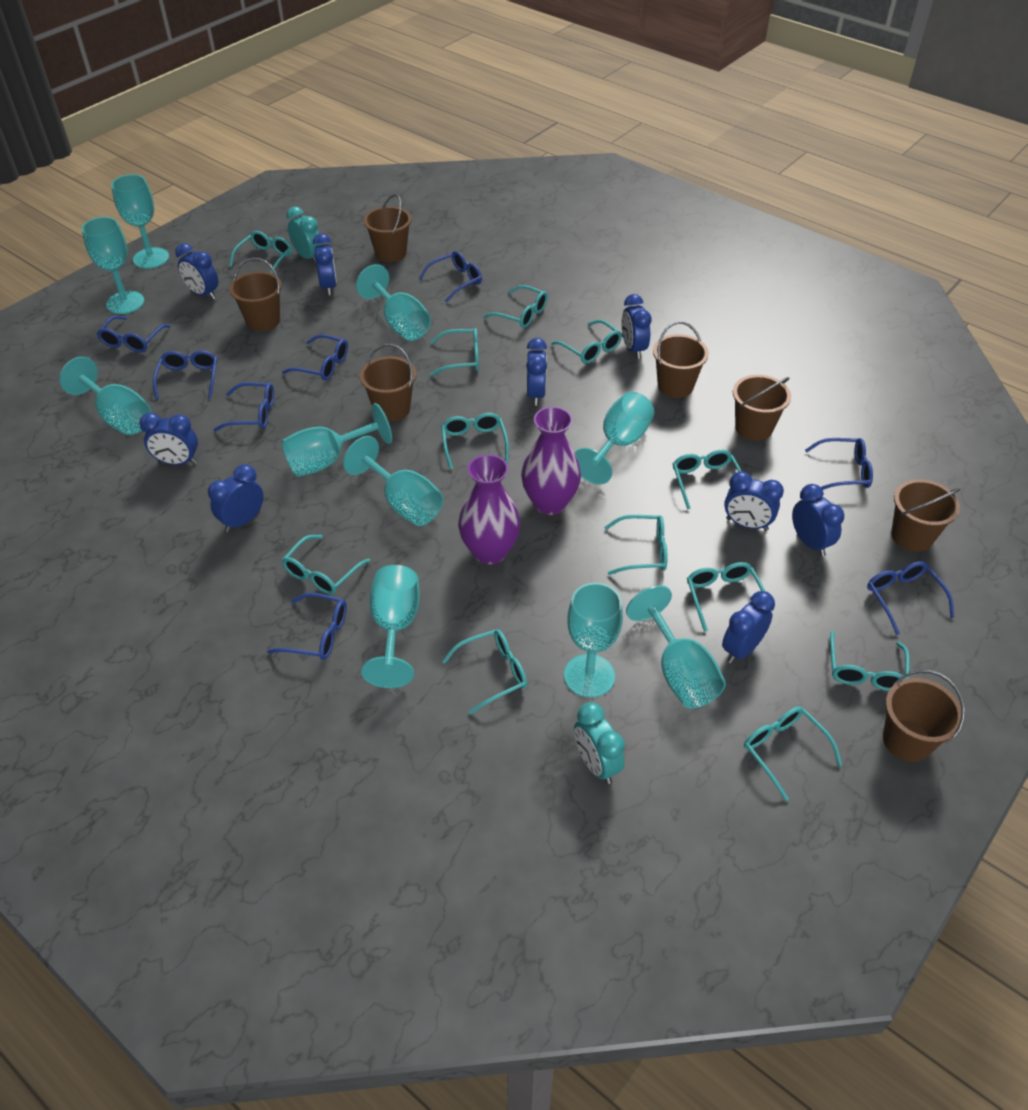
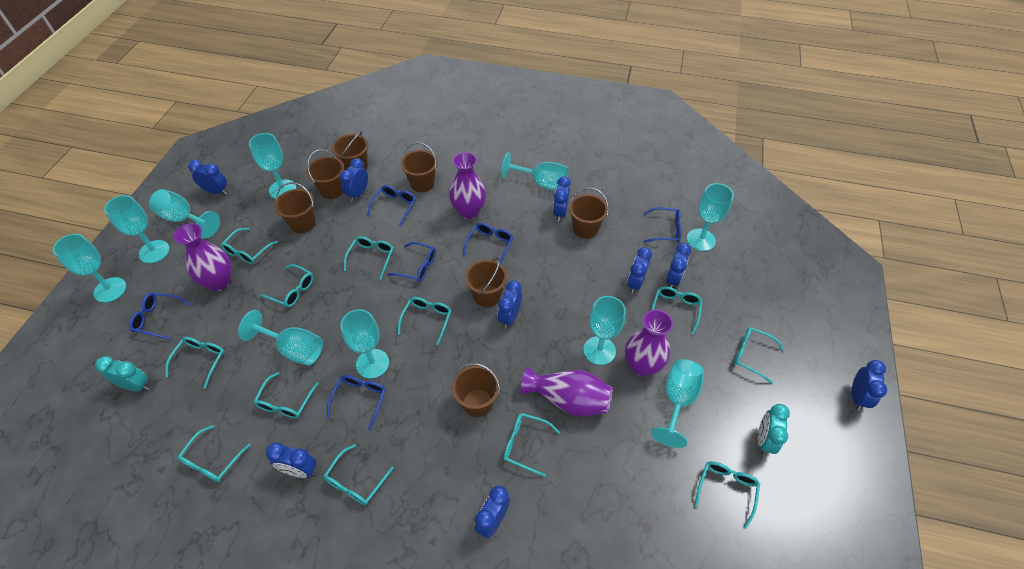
blue glasses: [97,316,171,353] [153,350,217,399] [213,382,274,431] [267,593,347,660] [282,334,348,381] [419,251,482,302] [805,438,873,490] [867,561,955,635] = 8 -> [129,293,191,340] [327,375,386,430] [368,185,416,226] [387,242,436,282] [463,223,513,264] [643,207,682,243] = 6
purple vase: [458,454,521,564] [521,406,581,515] = 2 -> [174,223,232,291] [449,152,486,219] [521,367,613,417] [625,310,673,377] = 4

